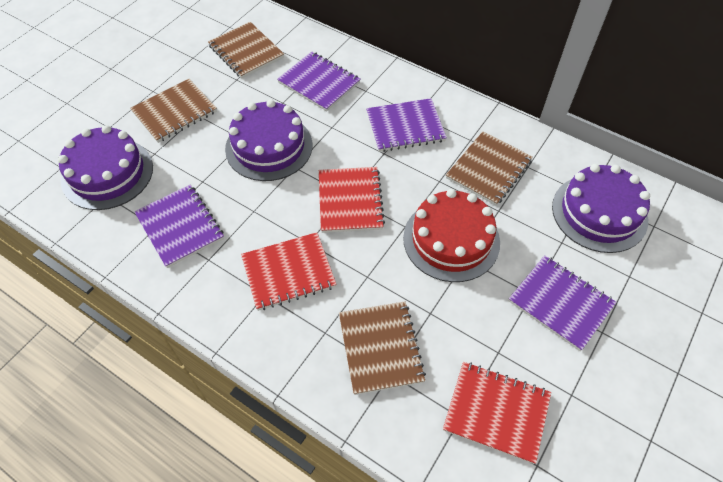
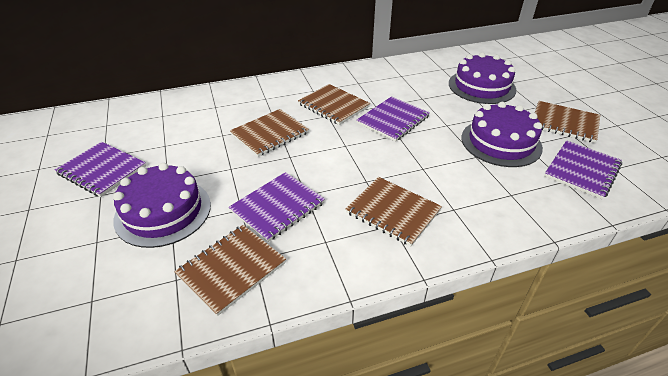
brown notebook: [130,79,217,143] [208,22,284,78] [339,302,426,395] [446,131,533,205] = 4 -> [174,225,286,316] [230,109,309,157] [298,84,370,125] [346,177,442,246] [535,101,600,143] = 5
red cake: [403,189,500,282] = 1 -> none = 0
red notebook: [241,232,337,311] [319,167,385,233] [443,362,551,464] = 3 -> none = 0

